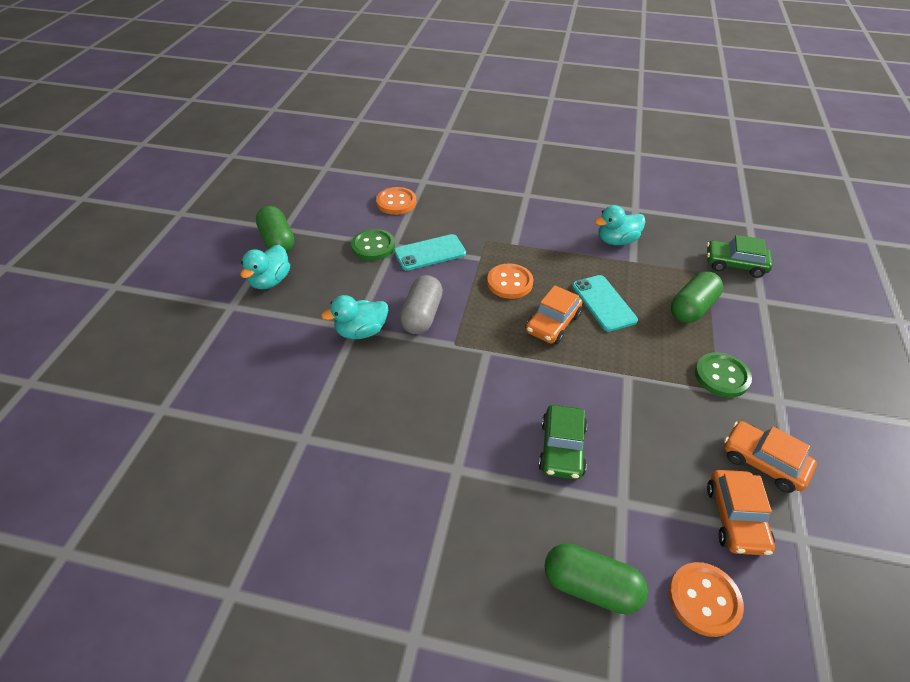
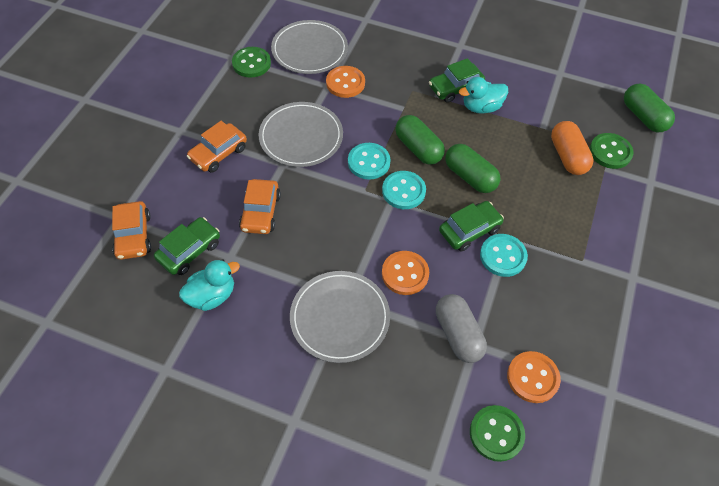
green button: [351,229,395,261] [695,352,752,398] = 2 -> [232,47,271,78] [470,405,525,462] [589,133,633,169] = 3
green car: [539,405,587,480] [707,235,773,278] = 2 -> [154,217,220,275] [429,58,485,103] [439,201,504,252] = 3
grey plate: none = 0 -> [258,102,343,167] [271,20,348,74] [290,271,390,363] = 3
orange capsule: none = 0 -> [551,121,594,175] = 1
turquoise button: none = 0 -> [348,143,391,180] [382,171,426,209] [480,234,528,277] = 3
turquoise duck: [240,245,290,290] [321,295,388,339] [595,205,646,245] = 3 -> [179,259,240,311] [459,77,508,114] = 2
turquoise phone: [394,234,466,271] [572,275,638,332] = 2 -> none = 0

